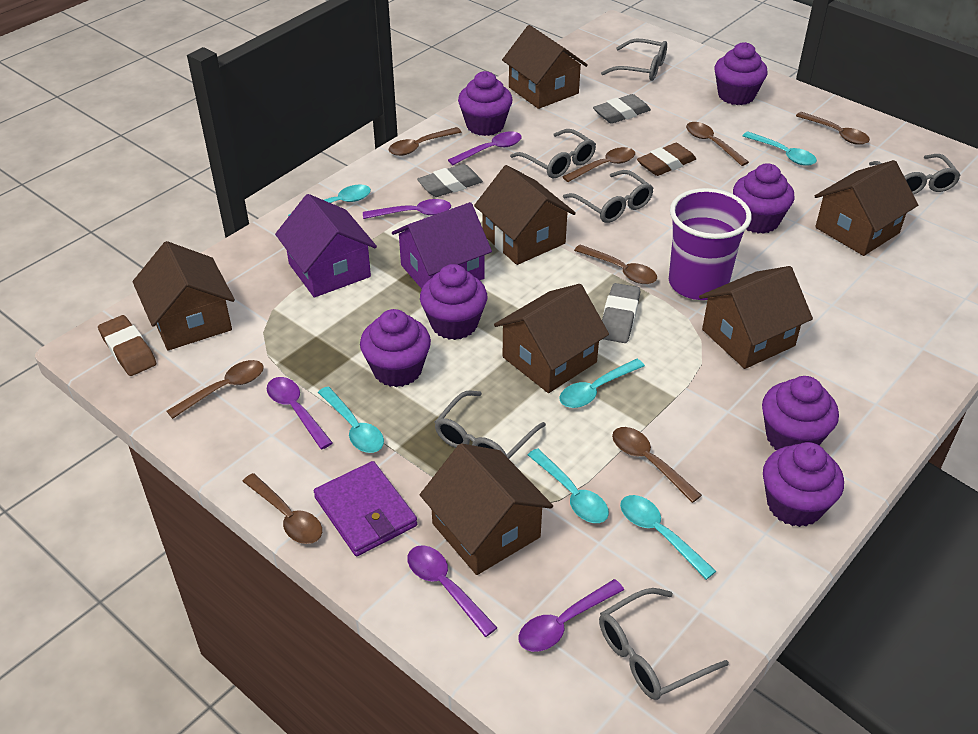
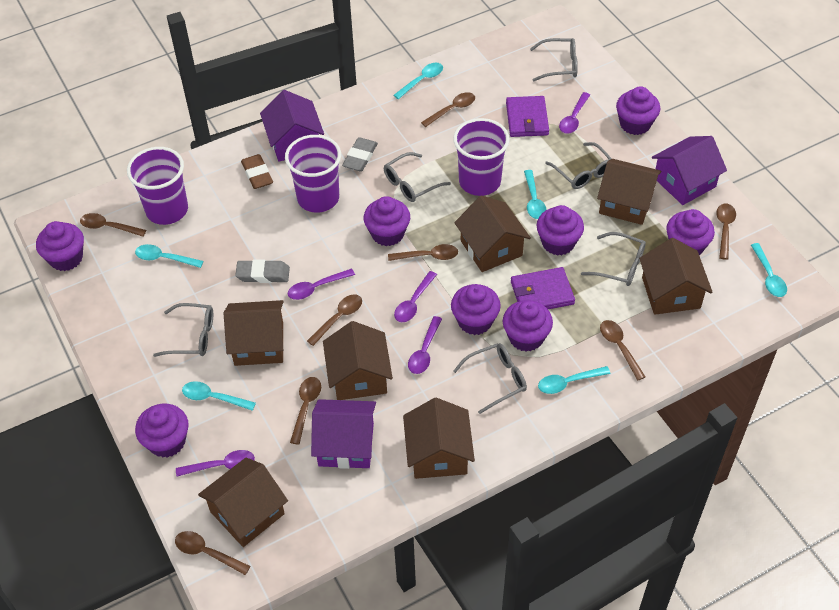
brown eraser: [98,315,156,376] [637,143,696,176] = 2 -> [241,154,273,189] = 1
grey eraser: [417,164,483,197] [593,94,651,124] [602,283,640,343] = 3 -> [235,259,290,283] [342,137,378,171] = 2
purple cup: [669,188,751,300] = 1 -> [127,147,188,225] [285,135,341,213] [453,118,510,196] = 3
purple cupcake: [360,309,431,387] [420,264,487,340] [458,71,513,136] [715,42,768,105] [733,163,795,234] [762,376,839,450] [763,442,844,527] = 7 -> [36,221,84,271] [135,403,189,458] [364,196,410,246] [451,284,501,335] [503,300,553,352] [537,205,584,256] [616,86,660,135] [666,209,715,255] = 8
purple house: [275,194,377,297] [392,202,492,289] = 2 -> [260,90,324,162] [311,399,376,469] [652,136,727,205] = 3
purple wallet: [314,461,417,556] = 1 -> [506,96,549,137] [511,267,575,309] = 2

